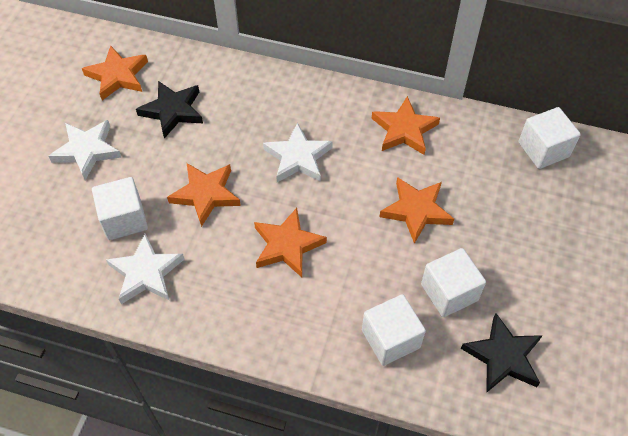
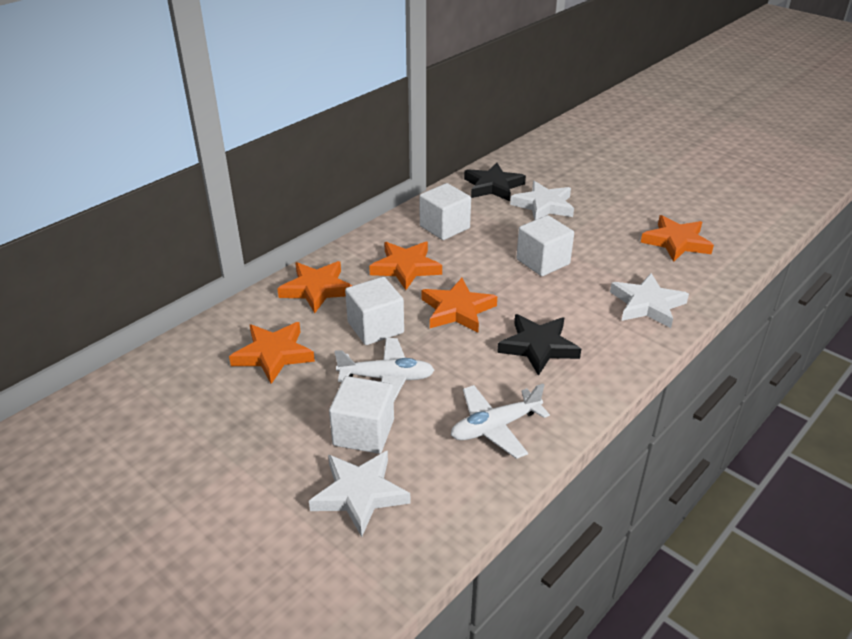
white plane: none = 0 -> [335,338,435,401] [451,384,550,459] = 2

